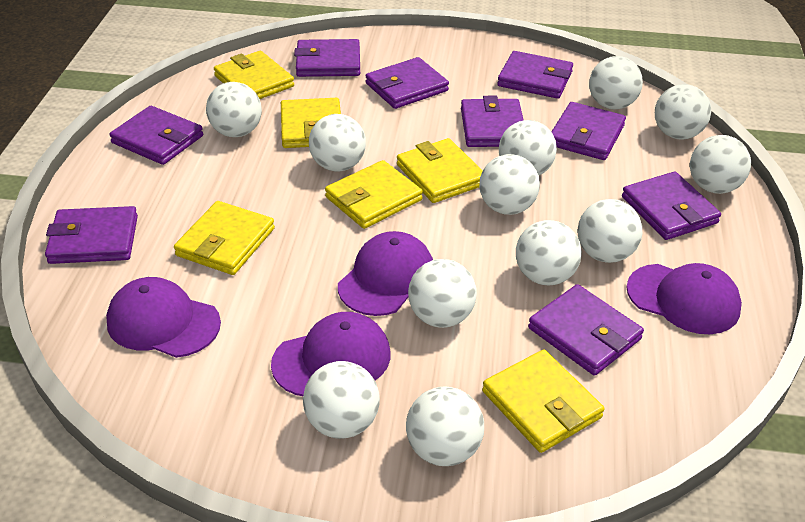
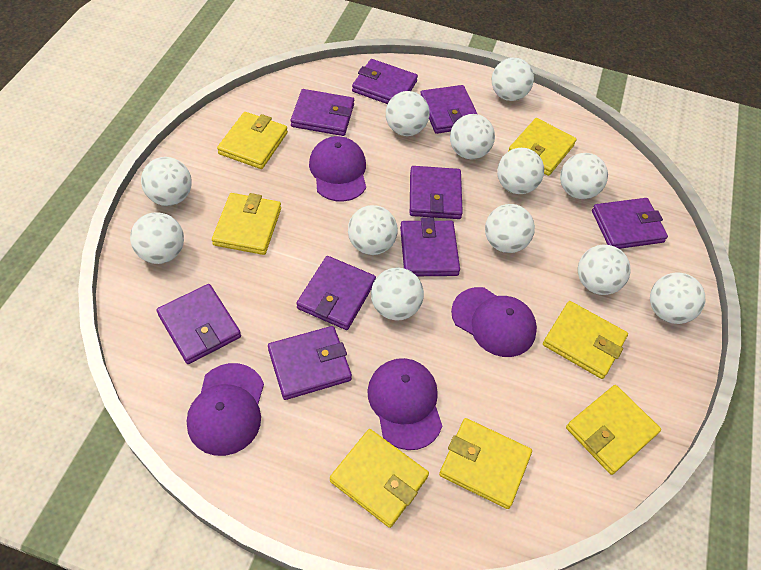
yellow wallet: [174,201,275,275] [214,51,294,99] [281,98,341,148] [325,160,423,229] [397,138,483,203] [482,350,604,453] = 6 -> [212,193,281,255] [217,112,288,169] [330,429,429,528] [439,418,532,509] [509,118,577,176] [543,301,628,379] [566,385,661,475] = 7

